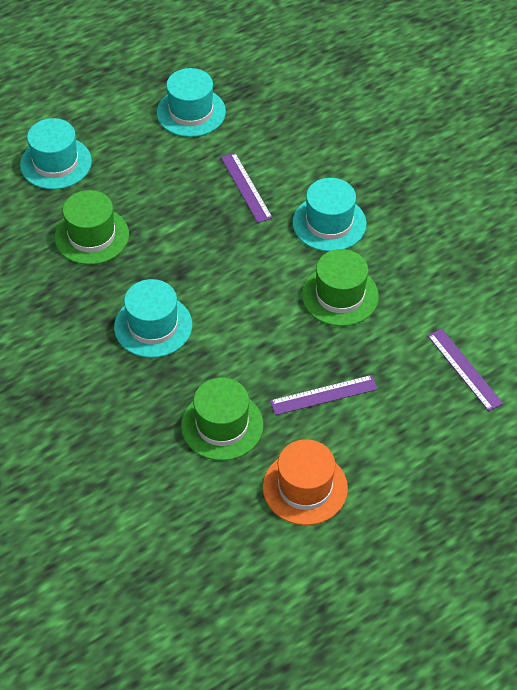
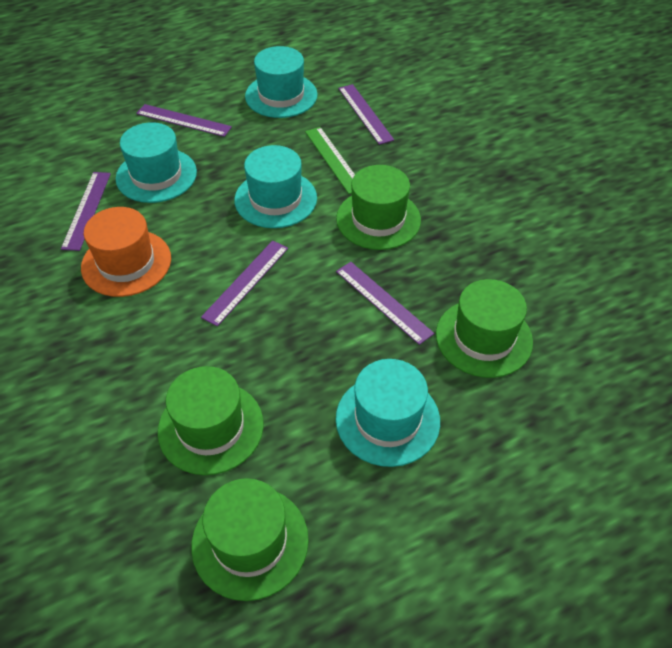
green hat: [54,190,129,265] [181,378,263,461] [302,249,379,326] = 3 -> [158,366,264,475] [191,478,309,601] [336,165,421,250] [436,279,533,378] = 4
green ruler: none = 0 -> [305,127,355,194] = 1
purple ruler: [221,153,273,223] [270,375,378,415] [428,329,503,411] = 3 -> [61,172,111,251] [136,104,232,137] [201,241,288,326] [336,262,434,345] [338,84,394,145] = 5

